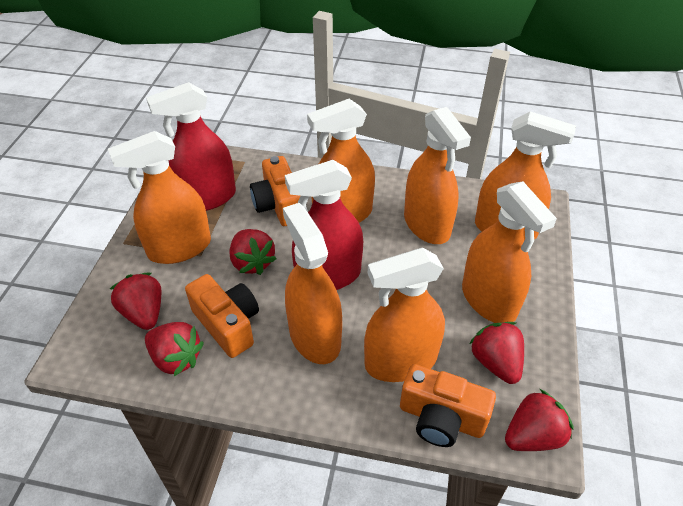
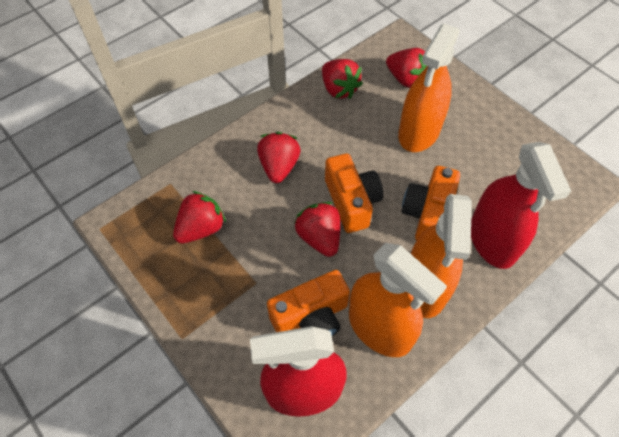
orange spray bottle: [108,131,211,264] [283,203,342,364] [307,99,375,223] [364,248,445,382] [404,107,471,244] [462,181,557,323] [475,111,576,240] = 7 -> [349,243,447,357] [398,24,460,152] [411,194,472,318] = 3

